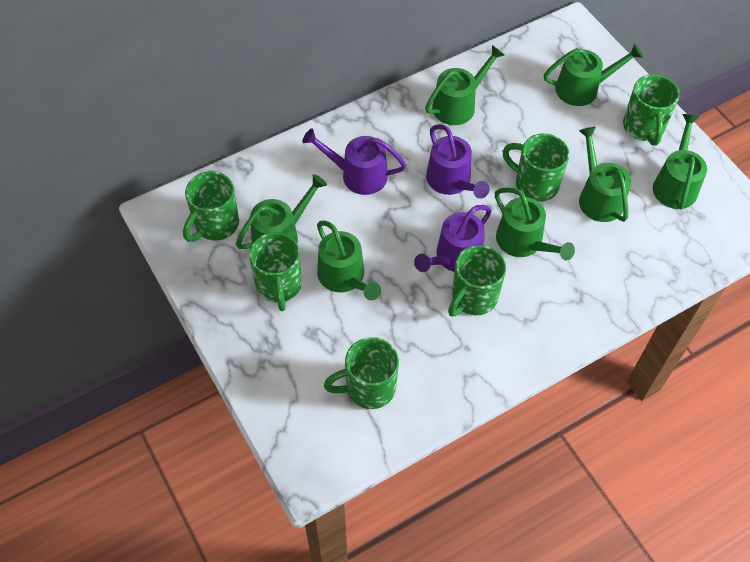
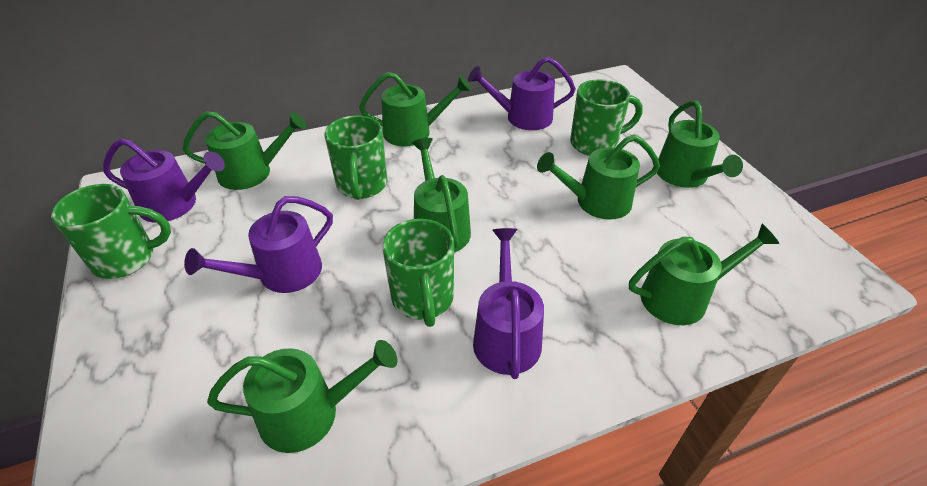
green mug: [183,171,239,242] [249,232,302,311] [324,337,399,409] [448,245,506,316] [503,134,570,202] [623,74,680,146] = 6 -> [51,184,171,279] [325,116,387,200] [382,219,454,327] [570,79,643,156] = 4
purple watering can: [302,129,406,195] [414,205,492,272] [426,124,489,199] = 3 -> [103,138,225,223] [184,196,333,293] [468,57,576,130] [473,228,544,379] = 4

